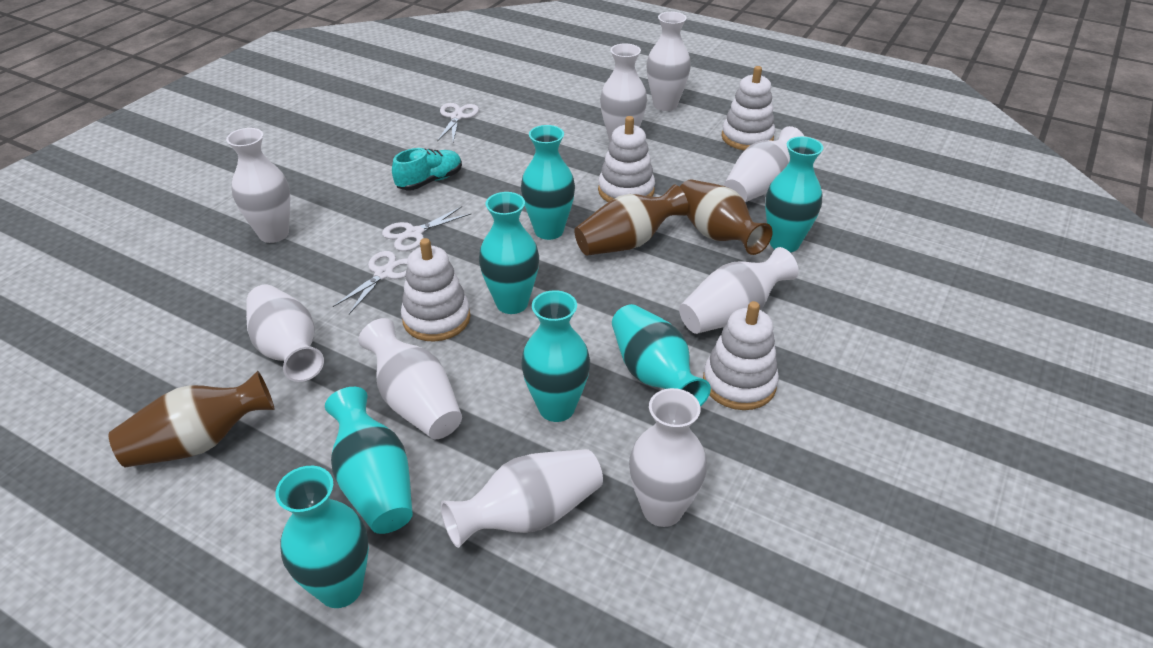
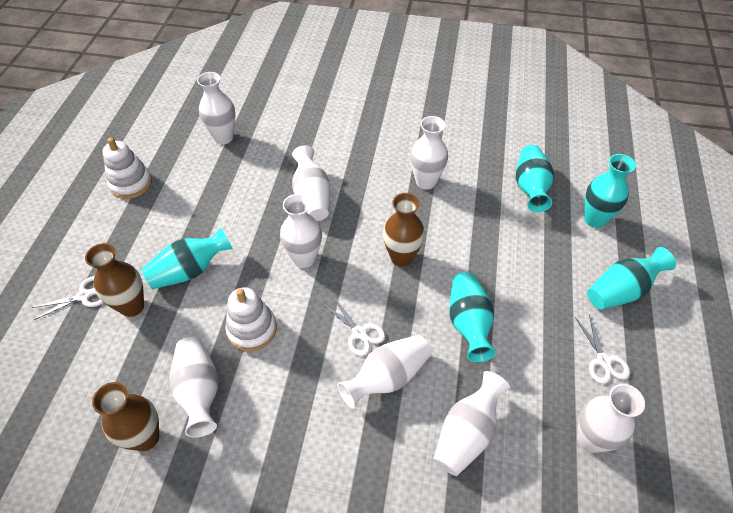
turquoise shoe: [392,148,462,190] = 1 -> none = 0
turquoise vase: [275,466,369,608] [325,387,413,534] [479,192,539,314] [521,125,575,240] [521,290,590,422] [612,304,711,407] [765,137,823,252] = 7 -> [141,227,233,289] [449,272,496,362] [516,145,554,212] [584,154,636,228] [587,247,676,310] = 5
white stacking toy: [401,238,470,341] [598,116,655,202] [703,301,779,410] [721,66,775,150] = 4 -> [102,137,152,199] [225,287,277,351] = 2
white vase: [226,128,290,243] [246,285,324,382] [358,318,462,439] [441,449,603,548] [600,43,647,142] [629,388,707,527] [646,12,691,111] [679,247,799,334] [724,126,805,202] = 9 -> [169,337,218,438] [197,72,235,144] [280,194,322,268] [292,145,330,221] [337,335,432,409] [410,116,448,190] [433,371,510,476] [577,384,645,453] = 8

